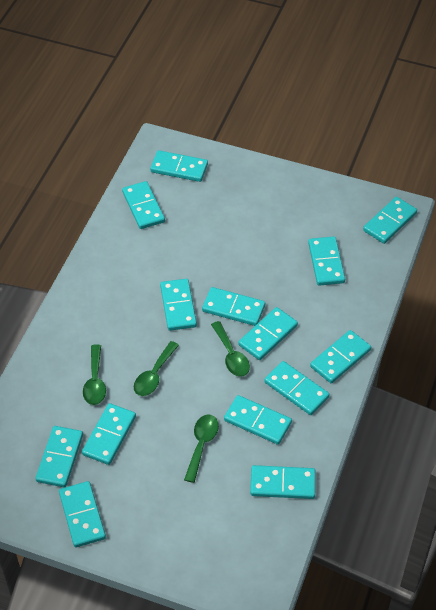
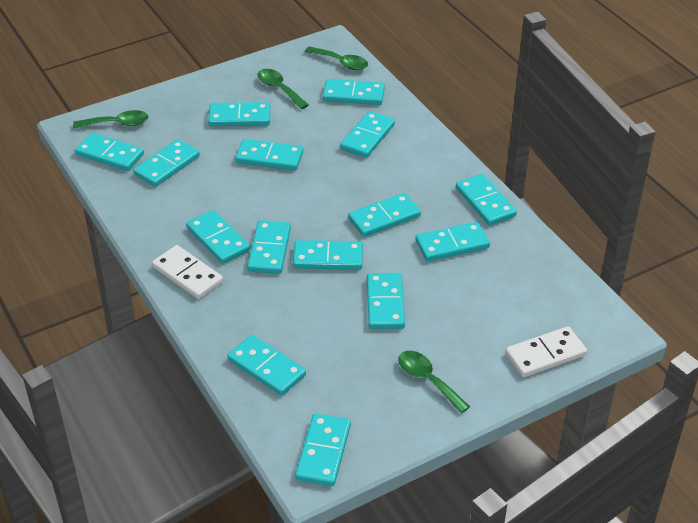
turquoise domino: [35,426,83,487] [59,481,106,547] [82,403,136,465] [122,181,165,229] [150,150,208,182] [160,279,197,331] [202,287,265,326] [224,395,292,445] [238,307,298,360] [250,465,316,499] [264,361,330,415] [308,236,345,286] [310,330,371,383] [363,197,417,244] = 14 -> [75,133,144,171] [133,139,200,187] [186,210,250,264] [208,102,270,126] [227,335,306,396] [235,139,303,170] [247,220,291,274] [293,240,363,270] [295,414,351,486] [322,79,385,105] [340,111,395,158] [348,193,421,237] [367,273,405,329] [415,222,490,261] [456,174,517,226] = 15
white domino: none = 0 -> [152,245,223,299] [505,326,587,377] = 2

